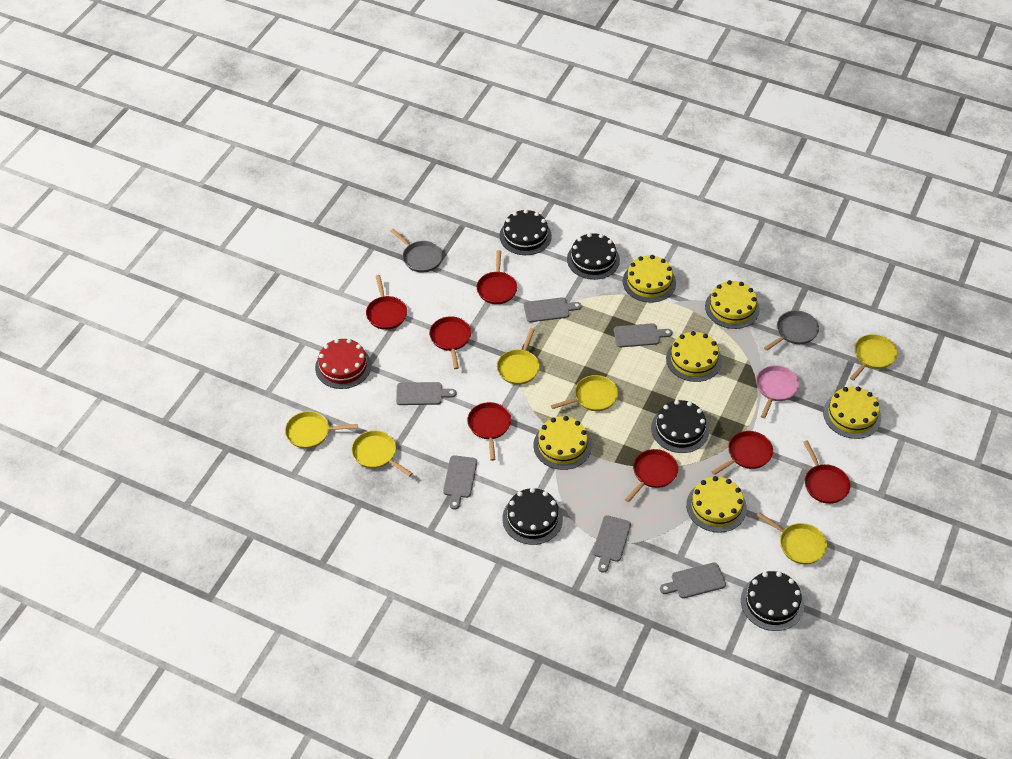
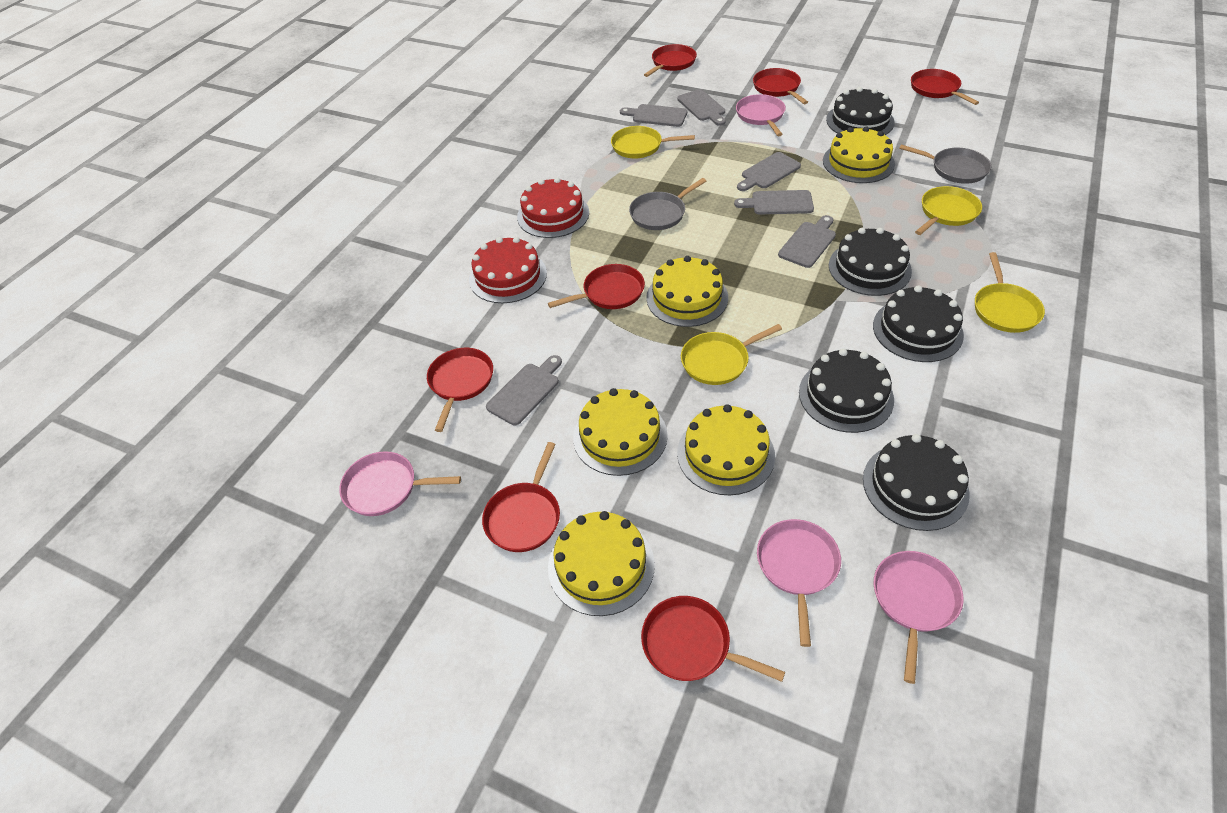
pink pan: [756,365,799,418] = 1 -> [339,451,461,516] [736,94,786,136] [757,519,841,647] [874,551,964,684] = 4
red cake: [315,339,371,389] = 1 -> [469,237,547,303] [517,177,589,238] = 2
yellow cake: [533,416,592,470] [623,255,676,303] [666,331,722,382] [686,476,747,533] [705,280,760,329] [823,387,881,439] = 6 -> [548,511,655,616] [573,388,668,476] [646,256,728,327] [677,404,775,495] [823,126,895,183] = 5
yellow pan: [285,411,358,449] [352,430,413,477] [497,328,539,385] [551,375,618,411] [757,512,827,564] [850,334,897,381] = 6 -> [611,126,695,159] [681,324,782,385] [915,186,982,235] [975,252,1045,333] = 4

